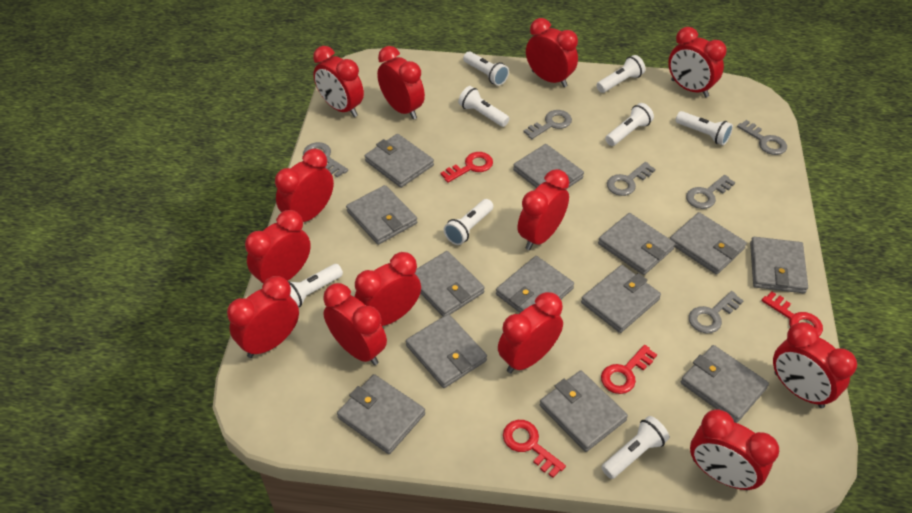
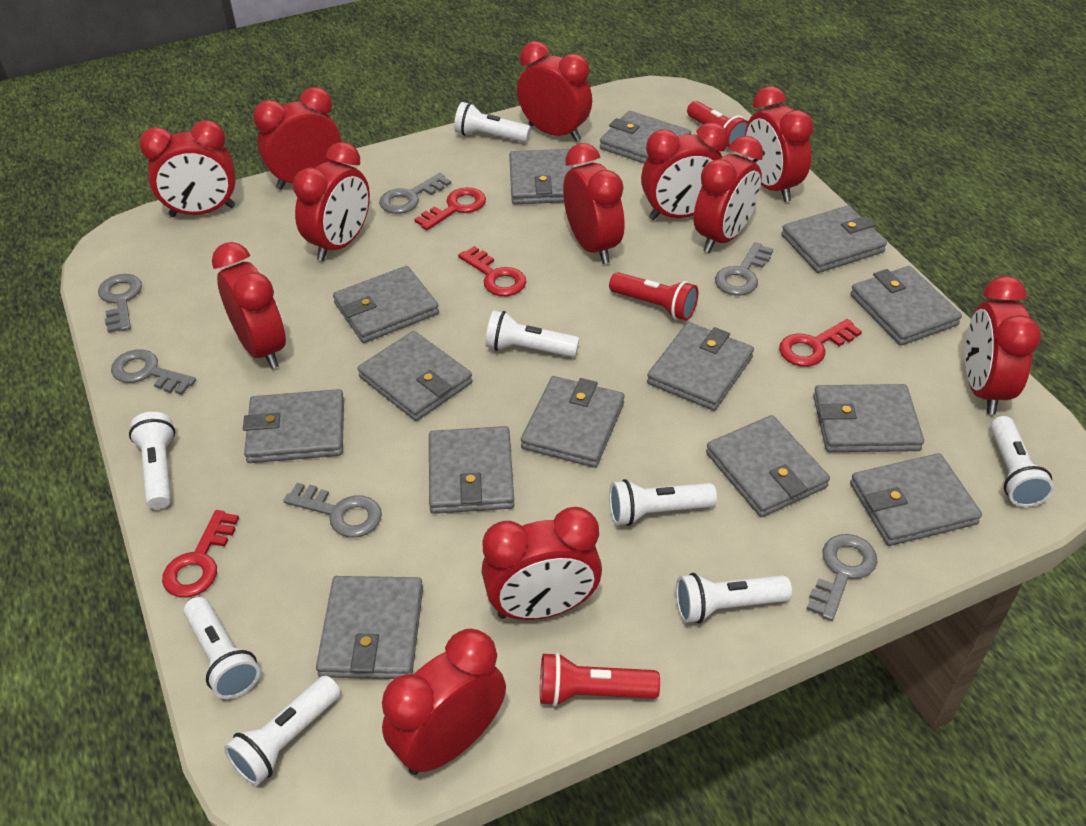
grey wallet: [337,374,425,454] [346,185,417,245] [365,134,434,188] [406,314,487,388] [415,251,485,316] [496,256,574,313] [513,144,584,189] [540,370,628,452] [581,265,661,333] [598,213,675,275] [670,212,747,275] [681,345,769,423] [750,237,808,293] = 13 -> [243,389,344,463] [316,576,423,679] [333,266,439,343] [358,331,473,421] [429,426,515,514] [509,149,574,204] [521,376,624,468] [600,111,691,164] [647,322,754,411] [706,415,830,517] [781,205,887,273] [813,384,924,452] [850,266,962,345] [850,453,982,546] = 14
red clock: [227,276,299,358] [245,210,311,284] [275,149,334,222] [313,46,364,117] [323,283,387,365] [355,252,421,326] [377,46,425,120] [498,292,563,373] [518,169,569,250] [526,18,578,87] [668,27,727,97] [690,409,779,491] [773,322,857,408] = 13 -> [139,120,236,217] [212,242,286,369] [253,87,341,190] [293,142,370,261] [382,629,506,775] [482,507,602,620] [517,41,592,142] [563,143,625,264] [641,122,728,220] [694,136,763,253] [745,86,814,202] [965,276,1041,415] = 12
red flashlight: none = 0 -> [540,652,660,707] [609,272,698,321] [687,101,748,148] = 3

